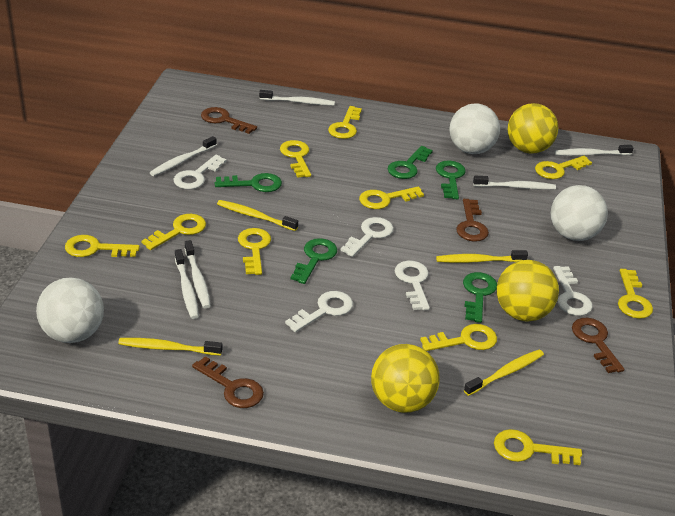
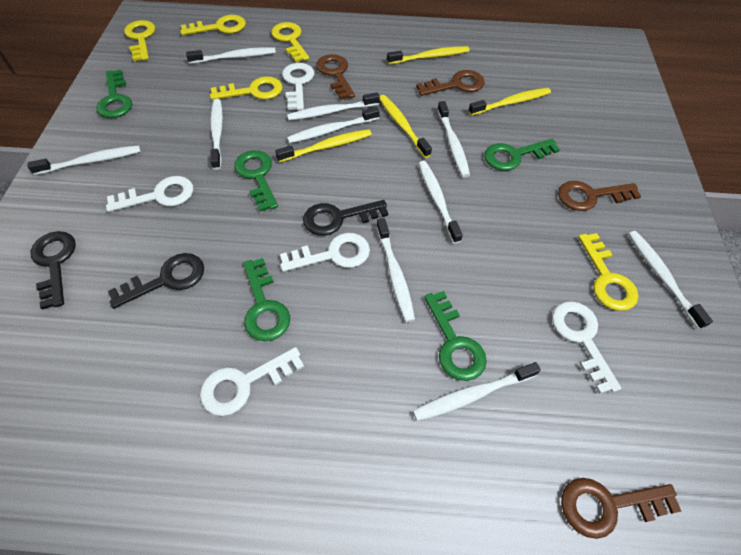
black key: none = 0 -> [31,231,76,310] [108,253,204,309] [303,200,388,236] = 3
white ball: [36,277,104,343] [449,103,500,154] [551,185,608,241] = 3 -> none = 0
white toothbrush: [150,136,217,176] [175,249,199,319] [185,240,211,309] [259,90,335,106] [473,176,556,190] [555,145,633,156] = 6 -> [27,145,141,175] [186,47,276,64] [210,99,223,170] [287,92,380,120] [287,107,380,143] [376,218,415,322] [413,362,541,421] [418,161,463,244] [437,101,470,178] [628,231,713,329] = 10
yellow ball: [371,344,440,413] [497,260,559,321] [507,103,558,154] = 3 -> none = 0
yellow key: [65,235,140,257] [141,214,206,250] [238,228,271,275] [280,140,311,178] [328,106,362,139] [359,186,424,209] [420,324,497,351] [494,429,582,465] [535,156,592,179] [618,269,653,319] = 10 -> [124,20,156,61] [180,15,246,35] [210,77,282,100] [271,22,309,62] [578,233,639,311] = 5

